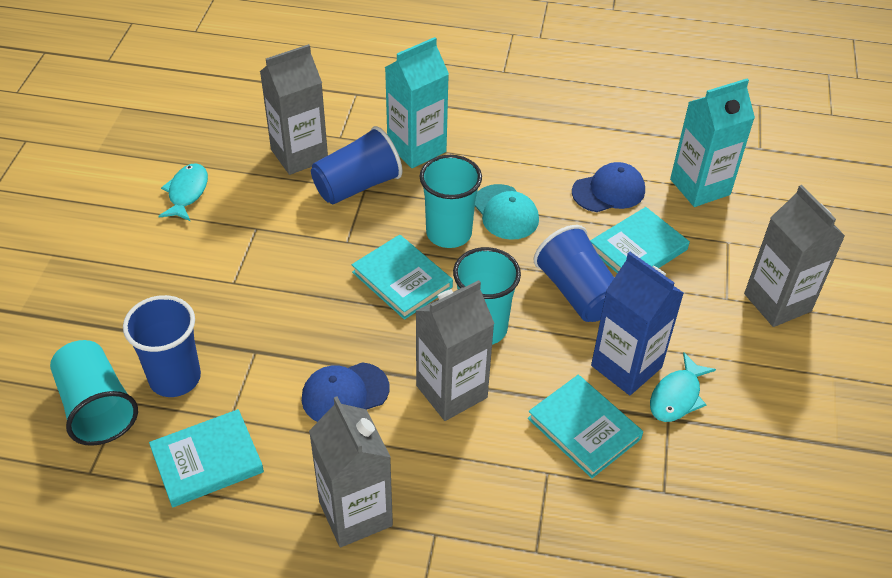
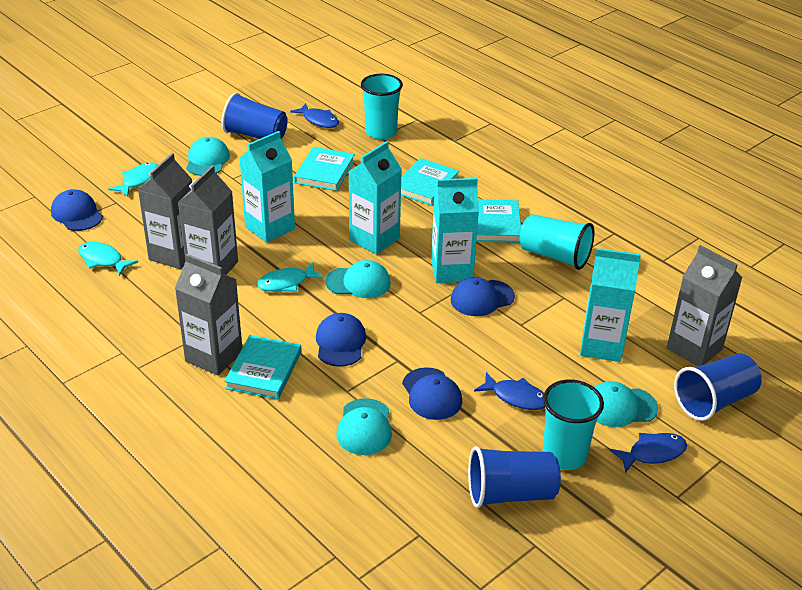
blue cap: [302,362,390,422] [572,162,645,212] = 2 -> [51,189,103,231] [316,313,366,367] [402,367,462,420] [451,277,515,316] = 4
blue carton: [591,252,684,395] = 1 -> none = 0
blue fish: none = 0 -> [290,103,339,128] [474,372,545,410] [610,433,687,473] = 3
turquoise cap: [475,184,539,240] = 1 -> [186,137,230,176] [326,260,391,298] [336,398,392,455] [594,381,658,427] = 4
turquoise carton: [385,37,449,168] [670,78,755,207] = 2 -> [240,131,295,243] [348,141,402,254] [431,178,479,283] [580,248,641,362] = 4
turquoise fish: [158,163,208,221] [650,352,716,422] = 2 -> [78,242,138,276] [108,163,158,197] [257,262,324,292] = 3

